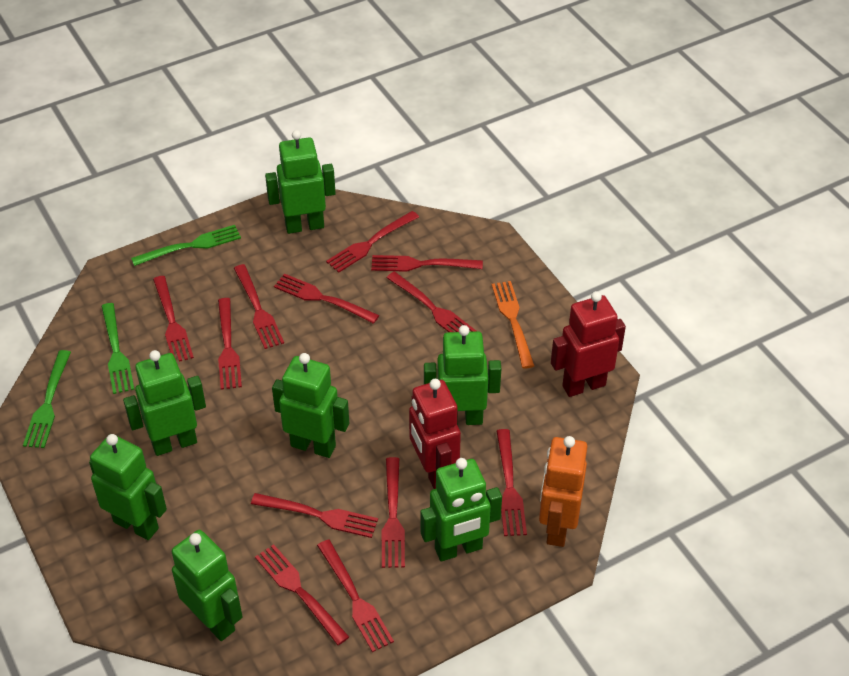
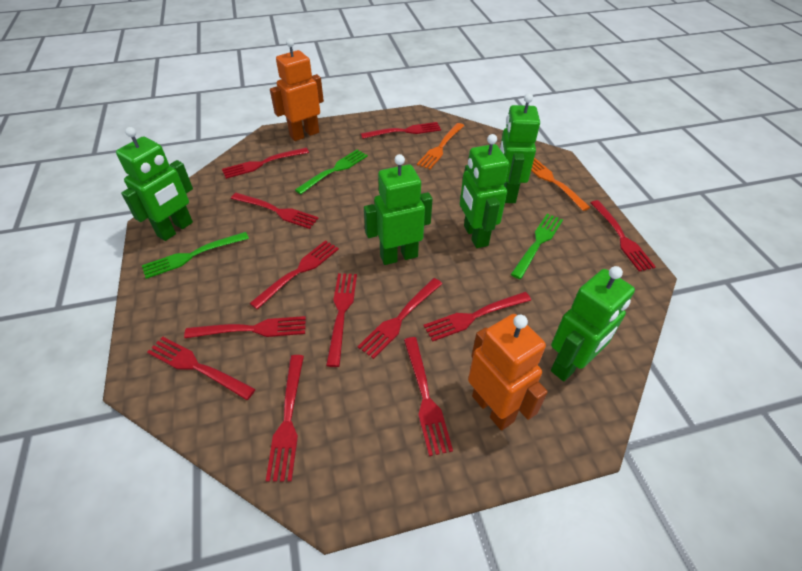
green robot: [89,434,167,540] [123,350,206,456] [172,530,243,641] [265,130,336,234] [272,353,349,458] [421,458,502,561] [424,325,501,425] = 7 -> [116,127,193,241] [364,154,433,265] [460,134,509,248] [500,93,540,203] [551,266,635,381] = 5
orange fork: [492,281,534,369] = 1 -> [417,123,464,169] [531,157,591,211] = 2
orange robot: [539,436,588,547] = 1 -> [270,38,324,141] [468,314,548,431] = 2
red robot: [409,379,461,489] [551,291,626,397] = 2 -> none = 0

